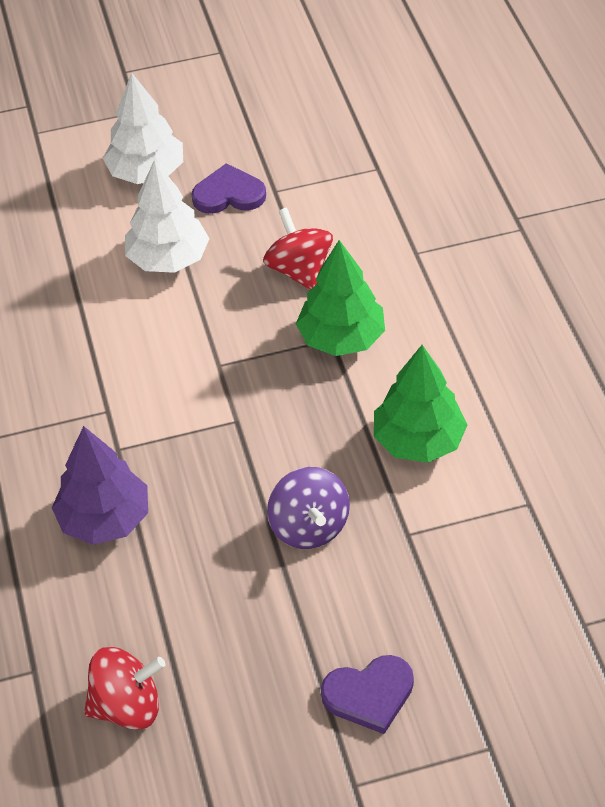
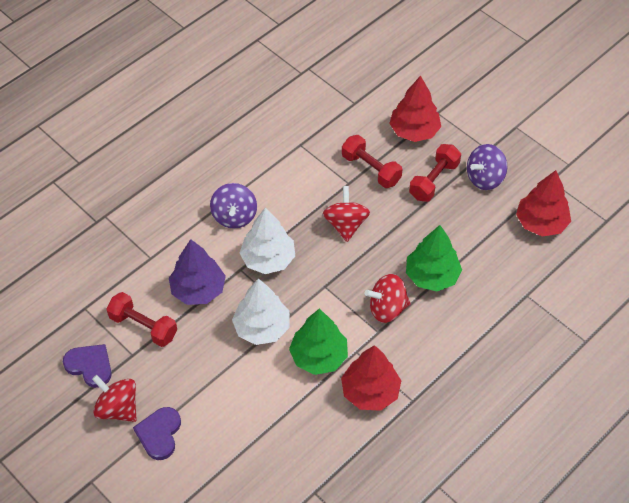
purple spinning top: [267,467,350,549] = 1 -> [210,183,257,229] [467,144,507,190] = 2
red dumbbell: none = 0 -> [106,292,177,347] [342,135,402,188] [409,144,461,202] = 3
red spinning top: [84,647,165,730] [263,208,333,290] = 2 -> [92,375,137,422] [323,186,370,242] [365,274,410,323] = 3
red tree: none = 0 -> [341,345,401,411] [389,76,441,142] [516,170,571,237] = 3

